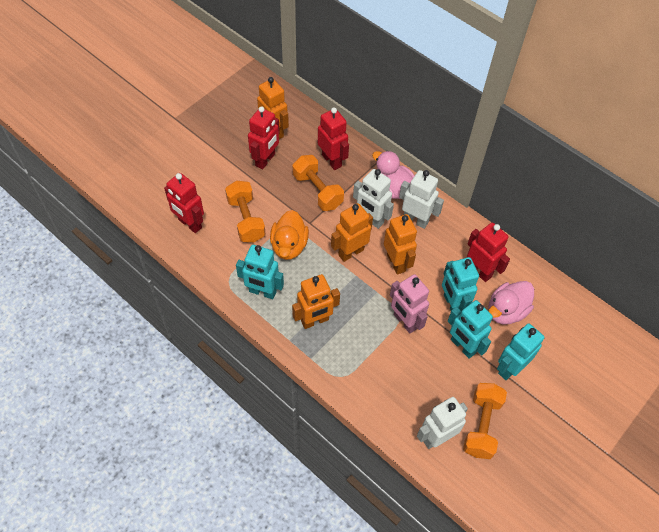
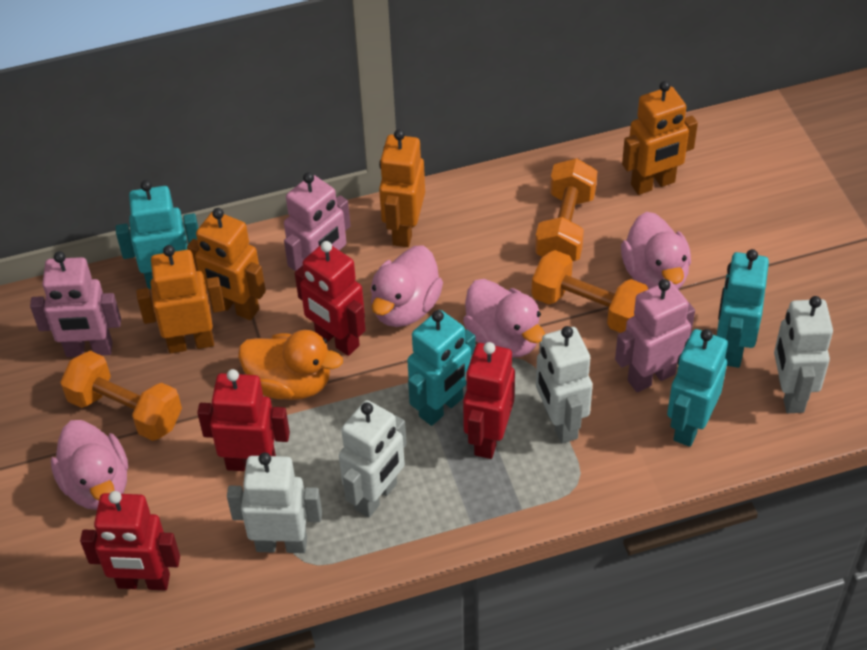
pink duck: [372,151,415,199] [488,281,534,325] = 2 -> [51,420,128,510] [371,245,443,327] [463,279,545,357] [621,212,691,289] = 4
pink robot: [390,274,429,333] = 1 -> [30,251,121,357] [284,172,351,271] [615,279,695,392] = 3
white robot: [353,169,394,229] [399,170,444,229] [417,397,468,449] = 3 -> [227,453,322,553] [339,400,407,517] [536,326,593,443] [774,296,833,413] = 4

